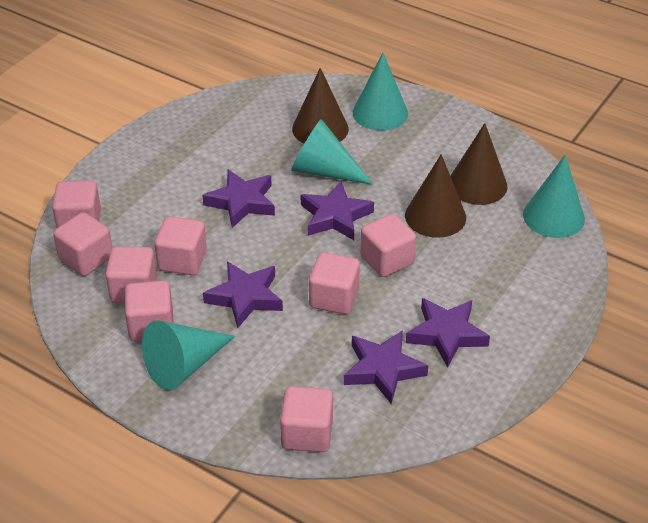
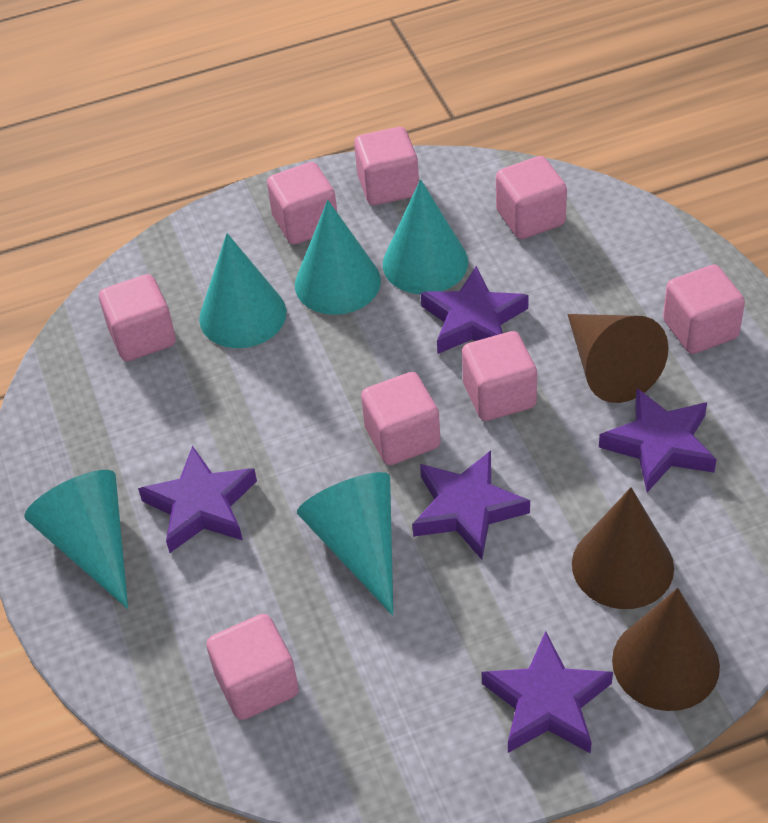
turquoise cone: [142,320,235,390] [291,119,373,185] [353,53,408,131] [523,155,585,238] = 4 -> [24,470,128,609] [199,233,286,348] [295,200,381,315] [297,472,393,616] [383,179,468,294] = 5

